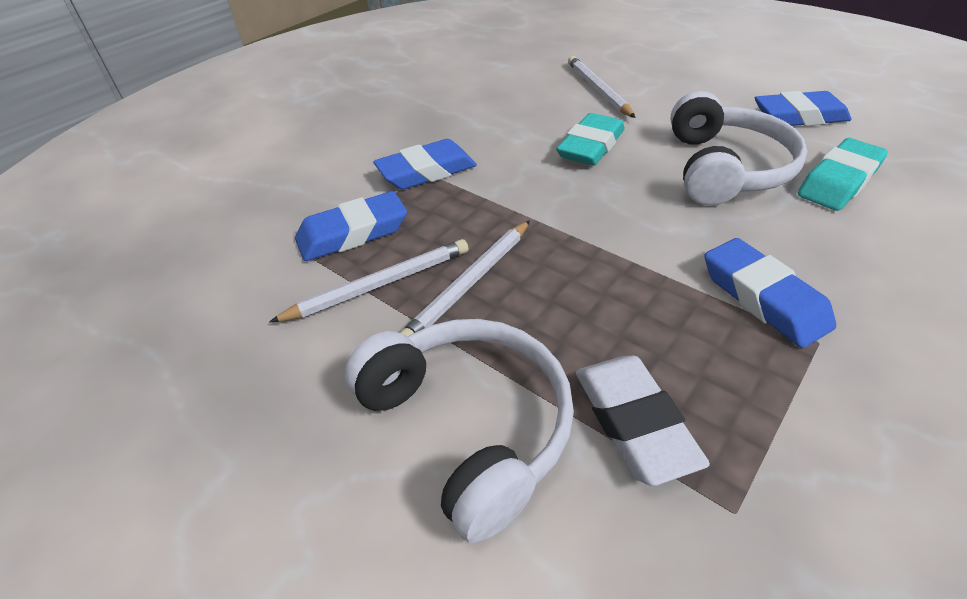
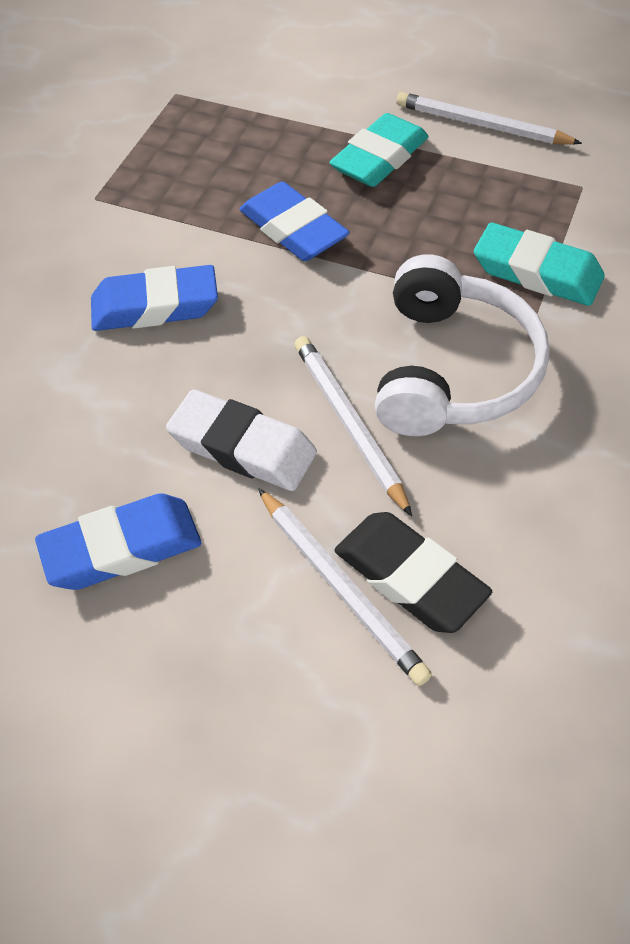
black eraser: none = 0 -> [334,512,492,633] = 1
blue eraser: [295,191,407,261] [373,139,477,189] [705,238,836,348] [755,91,852,126] = 4 -> [35,493,201,590] [91,265,218,331] [240,182,350,261] = 3
white headphones: [344,319,574,543] [670,91,807,206] = 2 -> [375,254,550,436] = 1

